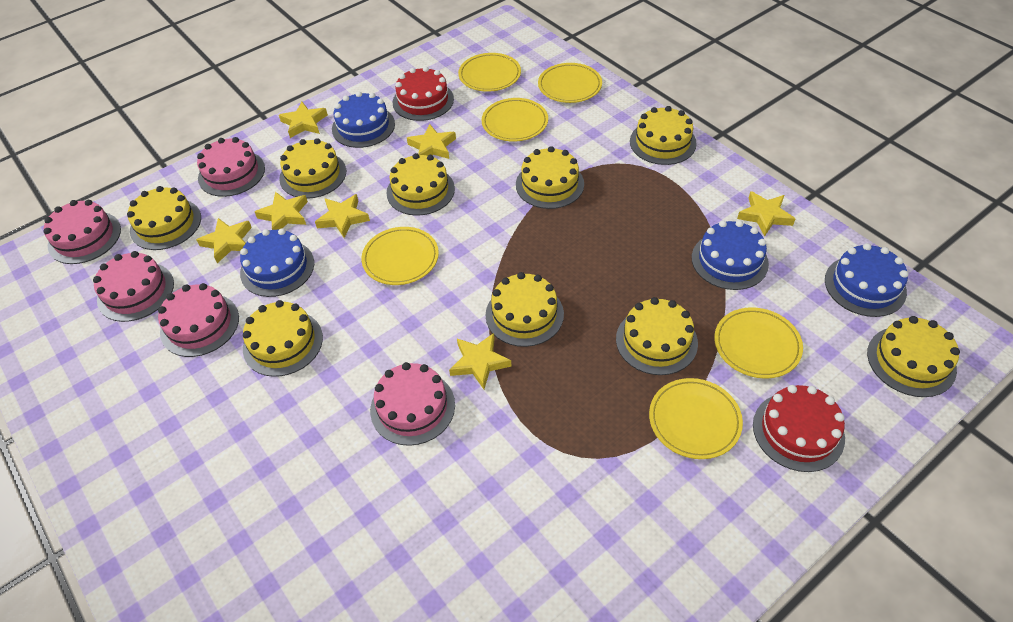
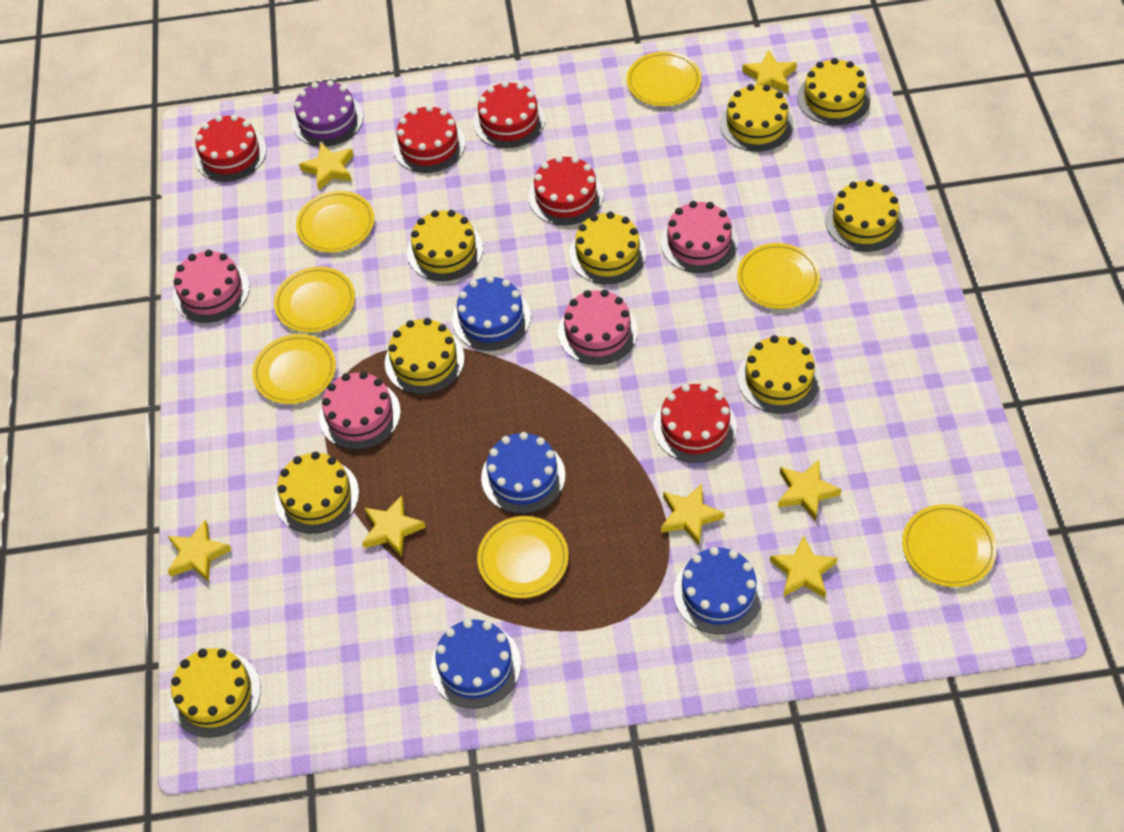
pink cake: [43,200,121,264] [93,251,174,322] [158,283,239,357] [197,137,265,197] [370,362,455,446] = 5 -> [173,250,250,323] [319,371,401,450] [558,289,638,365] [661,201,738,273] = 4
purple cake: none = 0 -> [292,80,363,147] = 1
red cake: [393,66,454,121] [753,385,845,472] = 2 -> [194,114,267,182] [393,105,465,173] [473,81,545,148] [529,156,603,225] [653,384,737,463] = 5
yellow plate: [361,227,439,285] [458,53,521,92] [482,98,548,142] [538,63,602,103] [649,378,743,459] [714,307,803,379] = 6 -> [252,334,336,404] [274,267,355,333] [296,191,374,252] [477,516,569,598] [626,51,701,106] [737,243,820,309] [902,504,997,587] = 7

